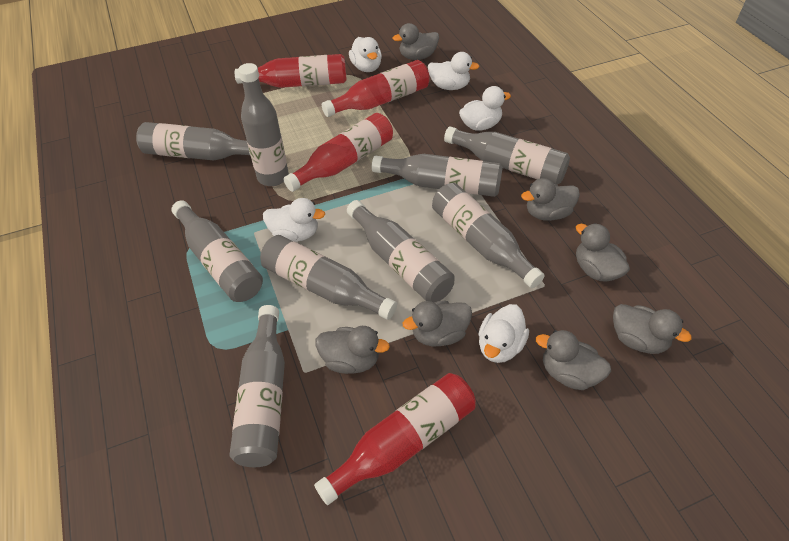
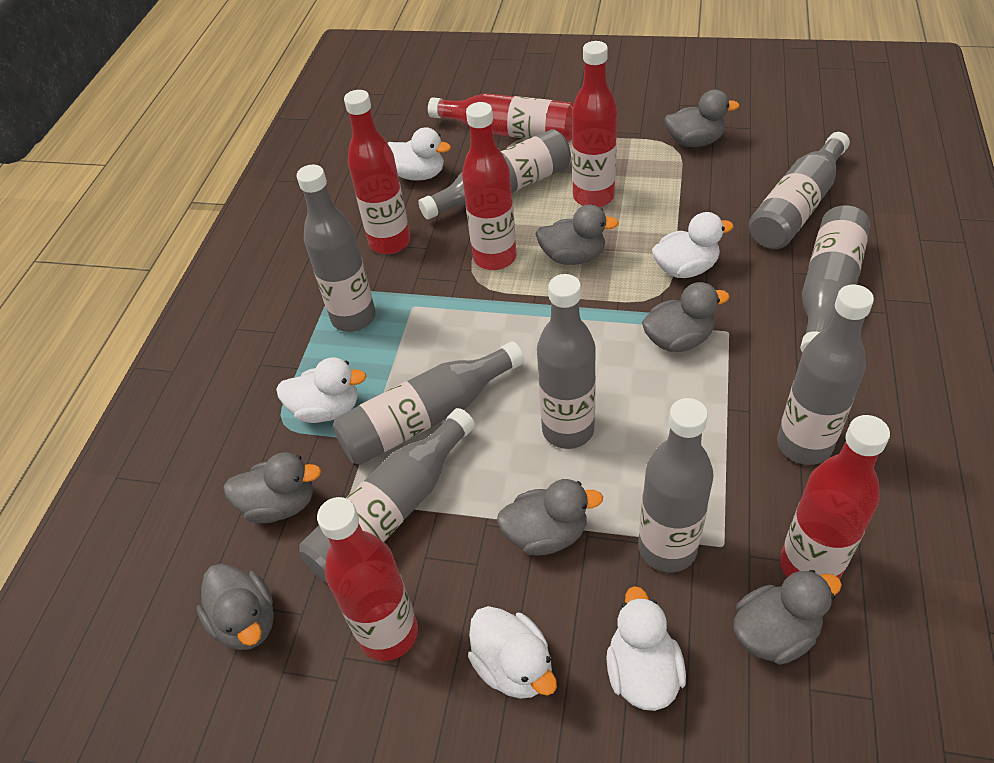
red bottle: [235,54,346,88] [283,113,393,192] [314,373,476,505] [322,60,430,117] = 4 -> [317,497,418,661] [344,90,410,254] [428,93,574,142] [462,102,517,270] [572,41,617,207] [780,415,890,579] = 6

